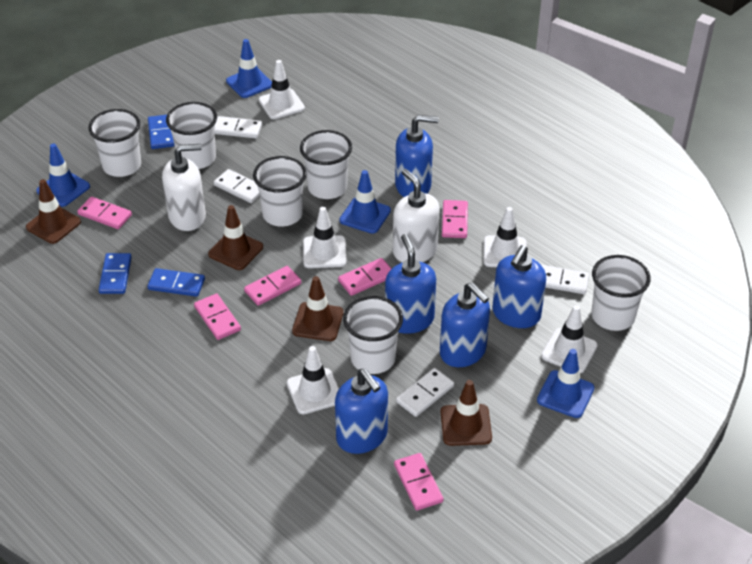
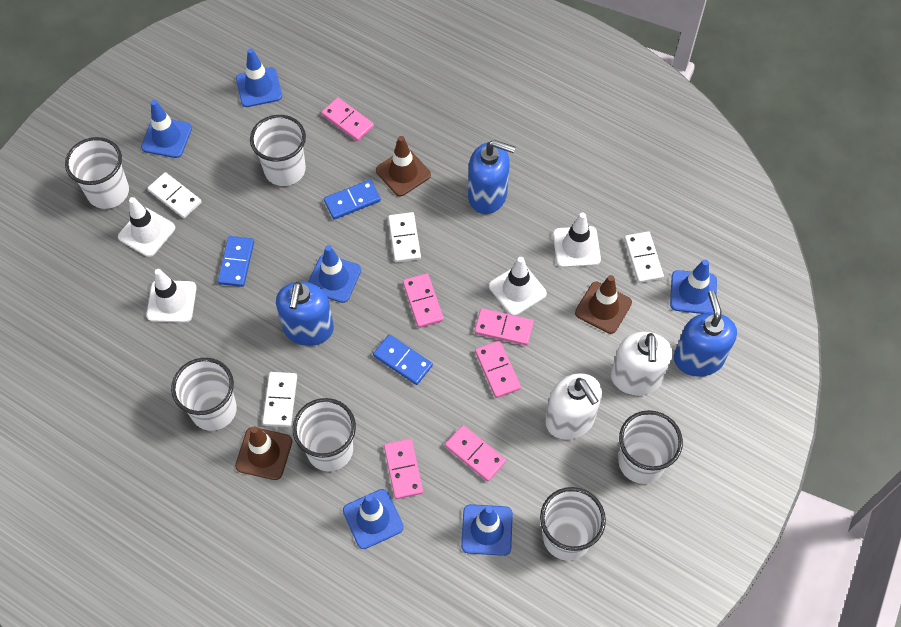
blue soap dispenser: [335,369,388,454] [385,234,436,334] [395,115,439,197] [440,282,490,367] [493,245,546,328] = 5 -> [276,282,334,346] [468,140,515,214] [674,291,737,377] = 3
blue traffic cone: [36,144,90,207] [226,39,272,98] [339,170,391,234] [537,349,595,418] = 4 -> [141,100,192,158] [236,48,282,107] [308,245,361,303] [343,489,404,549] [461,504,513,556] [670,259,717,314] = 6
brown traffic cone: [26,179,81,244] [208,205,263,270] [292,276,344,341] [441,380,492,446] = 4 -> [235,426,292,480] [376,136,431,196] [575,275,632,334] = 3
white traffic cone: [259,60,305,119] [287,346,339,414] [303,207,347,268] [483,207,527,267] [541,305,598,373] = 5 -> [118,197,175,257] [146,269,197,323] [489,257,547,316] [553,212,601,268] = 4

